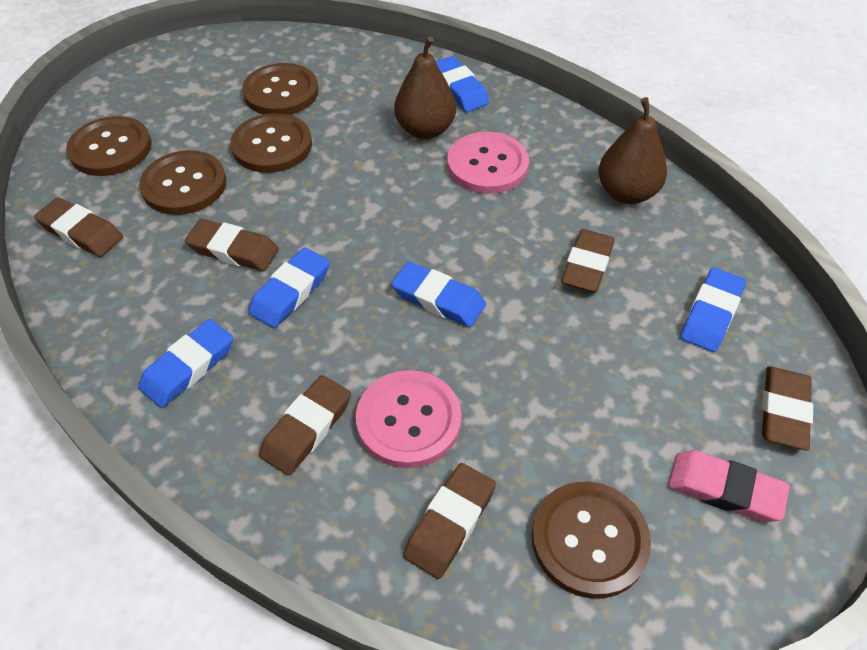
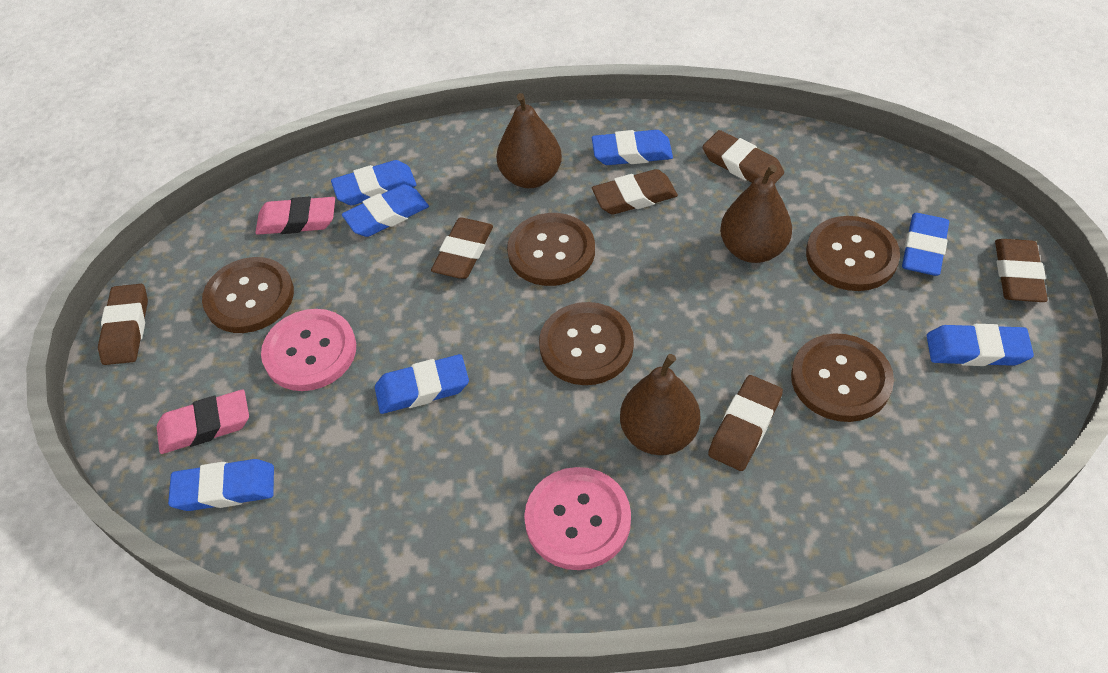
blue eraser: [139,319,233,408] [248,248,330,328] [391,262,486,327] [436,56,489,112] [680,267,746,352] = 5 -> [168,459,274,511] [331,160,417,205] [342,184,429,237] [375,354,469,414] [592,130,673,165] [902,213,949,276] [927,324,1034,366] = 7
brown pear: [394,37,456,139] [598,97,667,204] = 2 -> [496,93,562,188] [620,354,700,455] [720,165,792,263] = 3
pink eraser: [668,450,790,522] = 1 -> [157,390,249,454] [255,197,335,235] = 2

